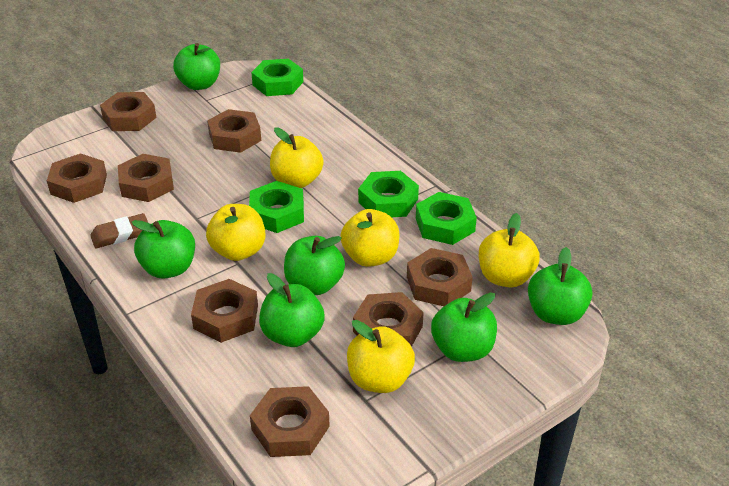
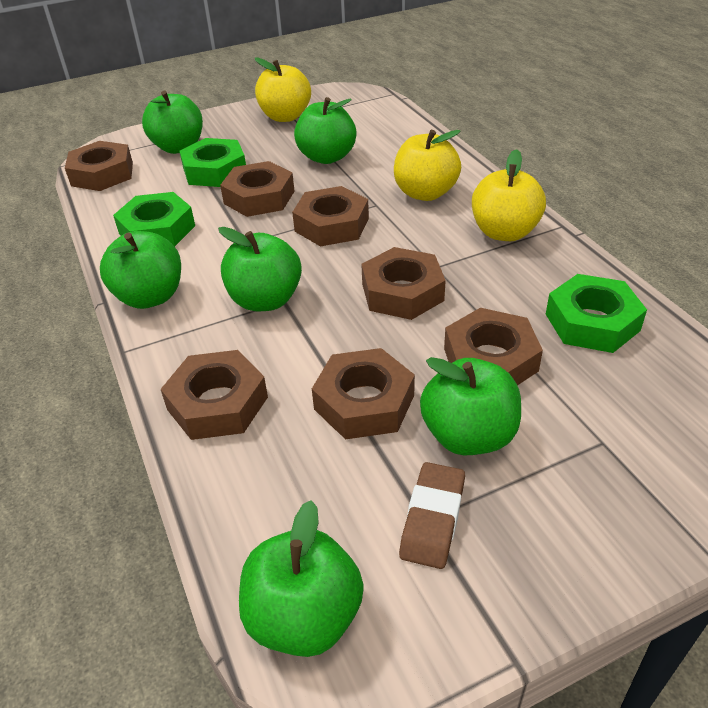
brown nut: [47,153,107,203] [100,92,157,131] [118,154,174,202] [191,279,258,343] [207,109,261,153] [250,386,330,457] [353,292,424,347] [407,248,473,306] = 8 -> [65,141,133,191] [161,350,268,440] [220,161,295,217] [292,186,369,246] [312,348,415,439] [361,247,446,320] [444,308,543,385] = 7
green nut: [249,181,304,233] [251,59,303,96] [358,171,419,217] [416,192,477,245] = 4 -> [113,192,195,246] [179,138,246,187] [546,274,647,353] = 3
yellow apple: [206,204,265,261] [270,127,324,188] [341,209,400,267] [347,320,415,393] [479,213,540,287] = 5 -> [255,57,311,122] [394,130,461,201] [472,149,546,241] = 3

